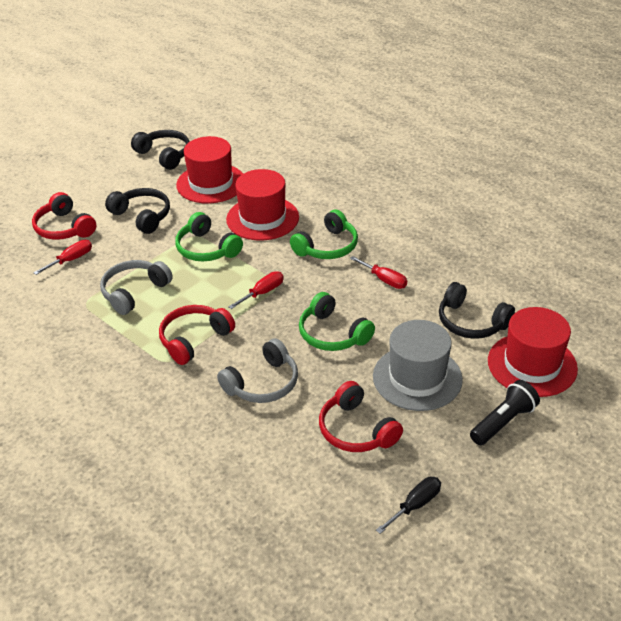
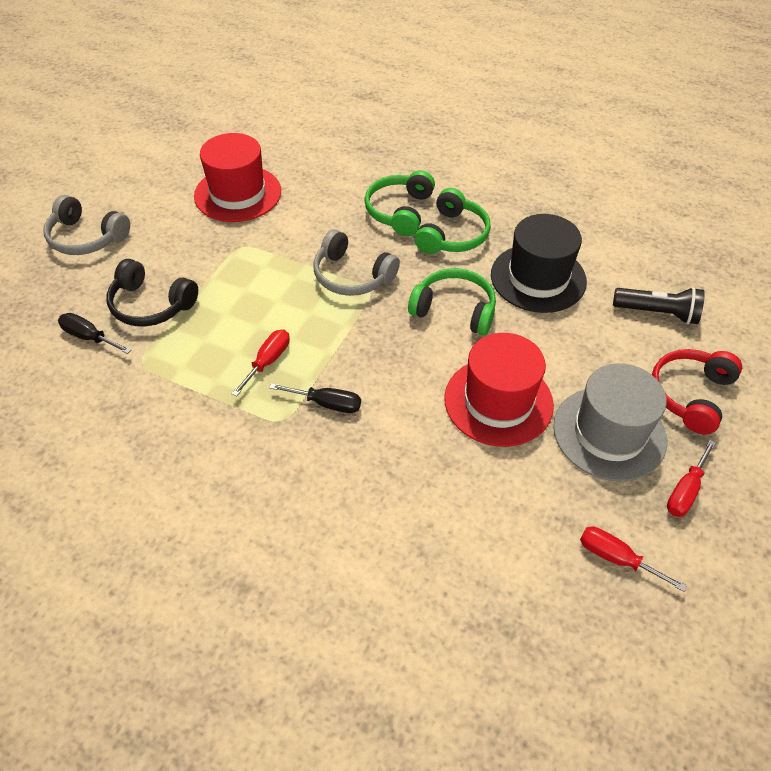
black hat: none = 0 -> [491,214,587,313] = 1
black headphones: [105,188,170,234] [131,130,190,170] [439,282,515,339] = 3 -> [106,259,198,327] = 1
black screwdriver: [376,477,441,534] = 1 -> [58,313,131,354] [269,383,361,413] = 2
red hat: [176,136,243,203] [226,169,299,241] [488,307,578,397] = 3 -> [194,133,281,222] [444,333,554,447] = 2
red headphones: [32,192,96,240] [159,305,235,365] [319,381,403,452] = 3 -> [652,349,742,434] = 1

